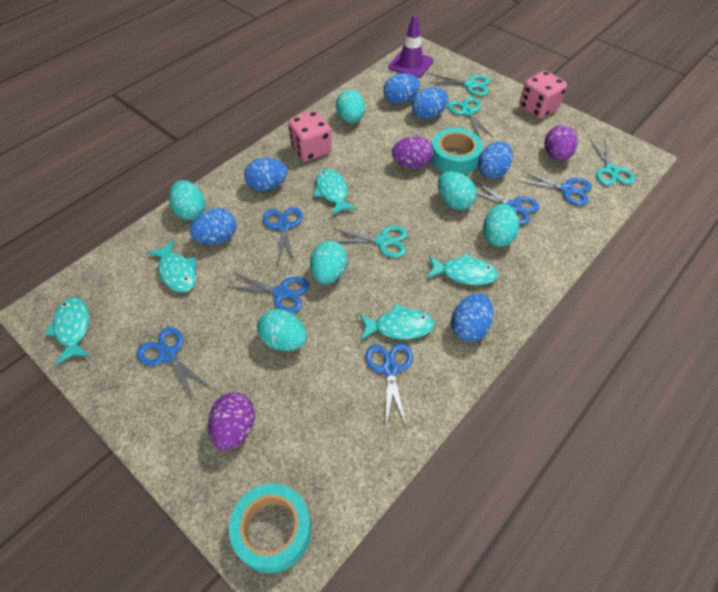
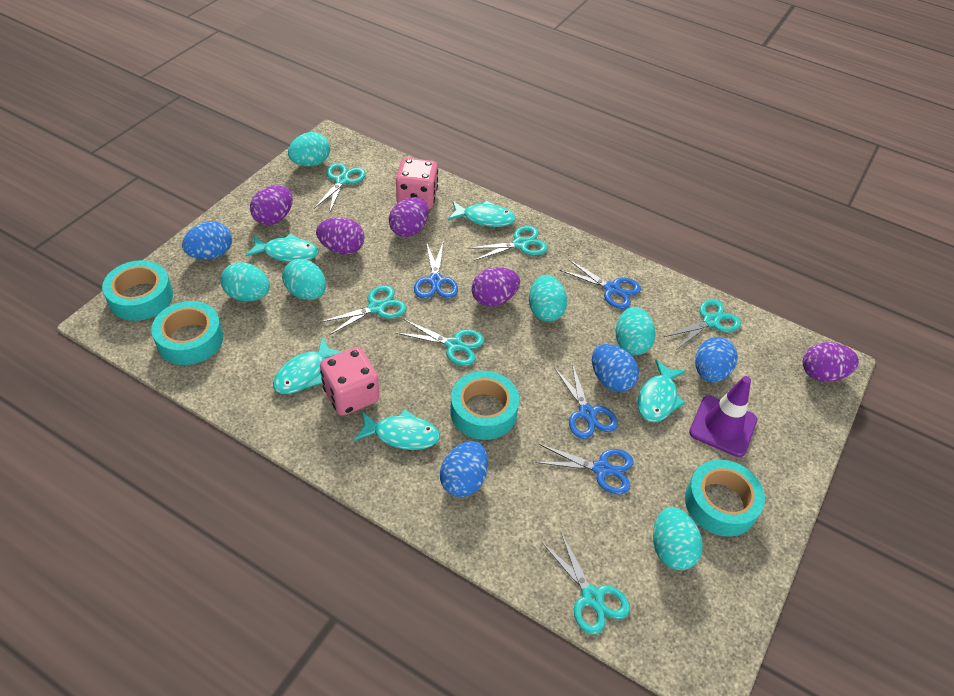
blue egg: [189,208,236,245] [244,158,288,191] [383,73,420,104] [412,87,448,120] [451,293,493,342] [478,141,513,179] = 6 -> [182,221,232,260] [440,441,488,497] [592,344,639,392] [695,337,737,383] = 4
blue scissors: [137,327,211,399] [226,273,310,313] [263,207,303,266] [365,343,413,425] [474,180,539,225] [518,170,592,206] = 6 -> [414,242,458,299] [535,444,634,495] [554,363,618,439] [560,259,641,309] = 4
purple egg: [208,392,255,451] [392,136,434,168] [545,125,578,161] = 3 -> [250,185,293,225] [316,217,365,254] [389,197,429,237] [472,267,520,307] [803,342,859,382] = 5
turquoise scissors: [333,226,408,258] [429,74,490,96] [448,97,493,138] [590,138,635,186] = 4 -> [314,163,366,212] [321,285,407,335] [396,319,484,366] [468,226,548,261] [542,532,630,635] [664,299,741,350] = 6
turquoise tape: [229,484,312,573] [431,128,483,174] = 2 -> [102,260,173,321] [151,301,223,365] [450,371,519,440] [685,460,765,537] = 4

